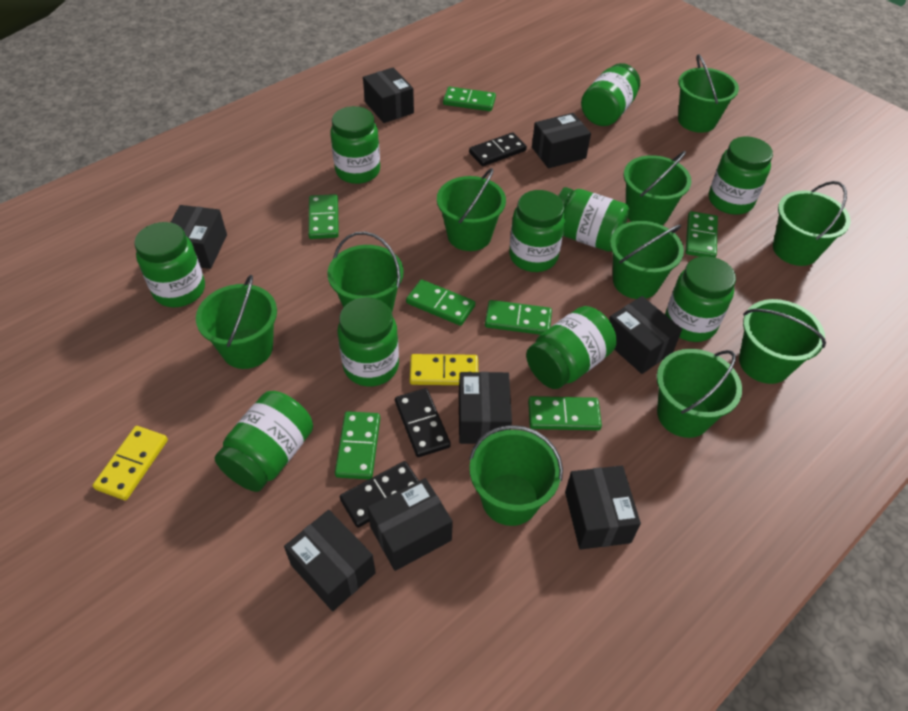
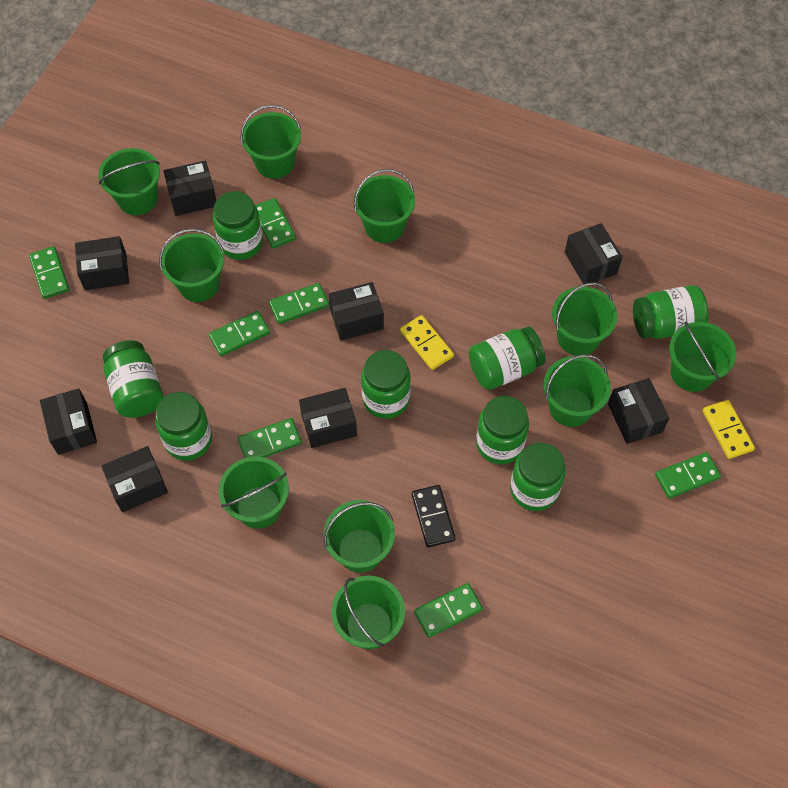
black domino: [340,461,419,528] [395,388,451,457] [469,132,527,166] = 3 -> [412,485,456,547] = 1
green jar: [134,222,205,307] [215,391,313,492] [330,106,380,184] [337,297,399,387] [509,190,565,272] [526,306,617,389] [558,187,629,252] [581,63,640,126] [665,256,736,342] [709,136,773,215] = 10 -> [103,340,164,418] [155,392,212,461] [213,191,263,260] [361,350,411,419] [469,327,545,390] [476,396,529,464] [510,443,566,511] [633,285,709,339] = 8

